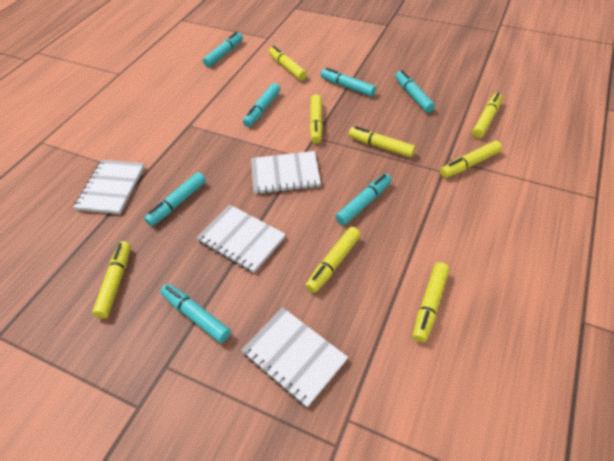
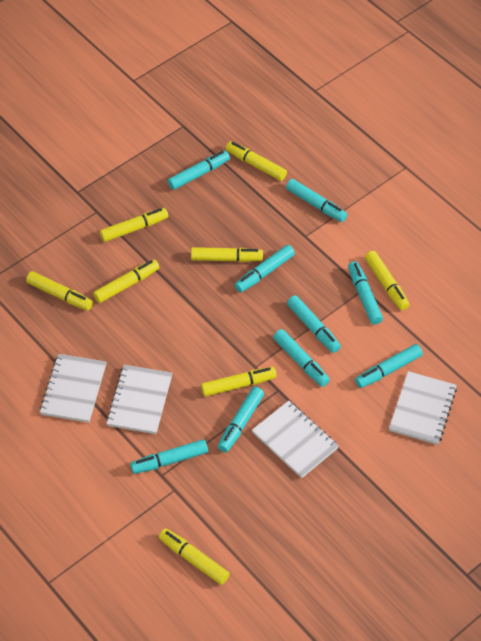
turquoise marker: [144,172,206,226] [160,284,231,343] [203,32,243,67] [243,83,280,127] [321,67,376,97] [335,174,392,225] [395,70,435,113] = 7 -> [130,439,208,474] [168,151,230,190] [218,387,264,452] [235,245,295,292] [273,329,330,387] [286,179,347,222] [287,295,341,353] [348,261,383,325] [355,344,423,388] = 9

